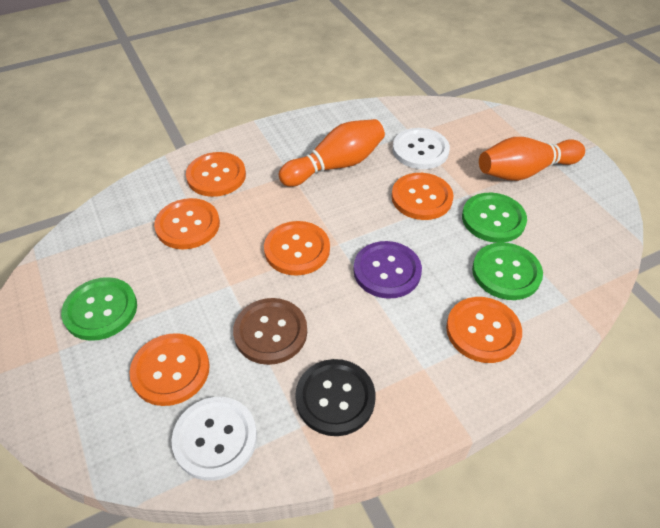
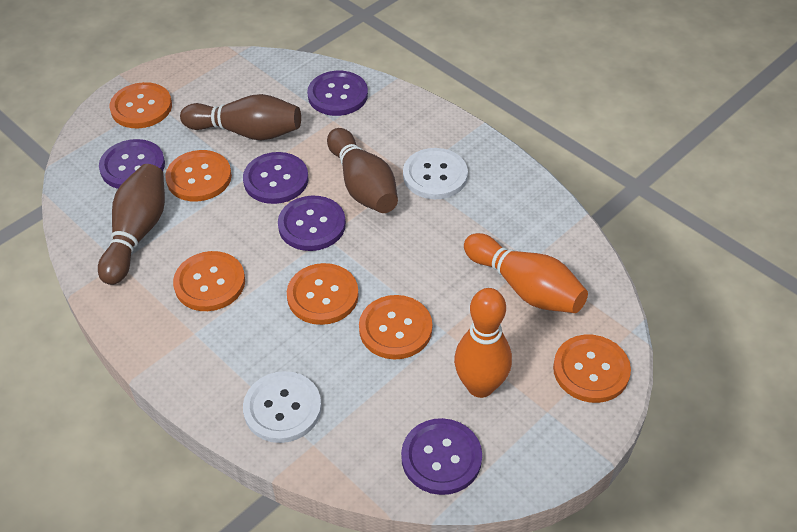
black button: [295,359,375,436] = 1 -> none = 0
brown bowling pin: none = 0 -> [98,164,165,285] [180,94,301,140] [327,128,398,213] = 3
brown button: [233,298,307,365] = 1 -> none = 0
green button: [61,277,137,341] [462,193,527,243] [472,242,543,300] = 3 -> none = 0
purple button: [354,241,422,299] = 1 -> [99,139,165,189] [243,152,308,204] [278,196,346,251] [307,71,368,116] [401,418,482,495] = 5

